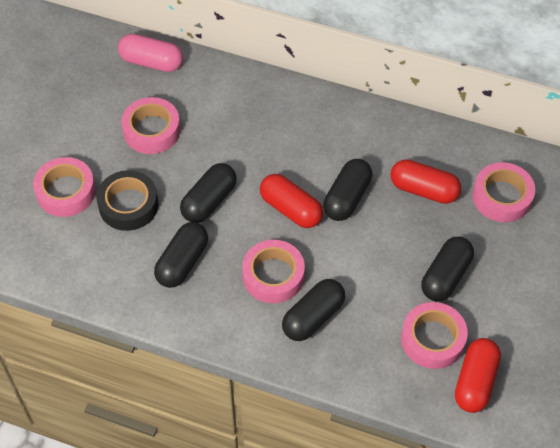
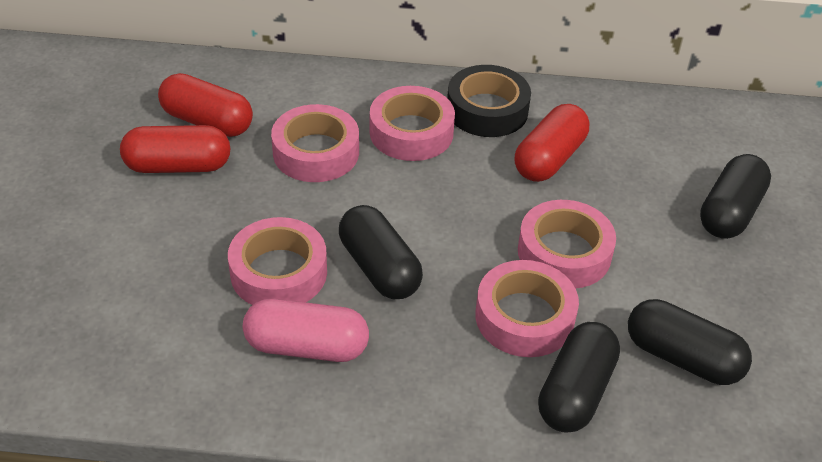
black capsule: [154,222,208,288] [180,163,237,223] [282,279,345,341] [323,159,372,221] [421,237,474,301] = 5 -> [339,205,423,299] [538,322,620,433] [628,299,752,385] [700,154,771,239] = 4

